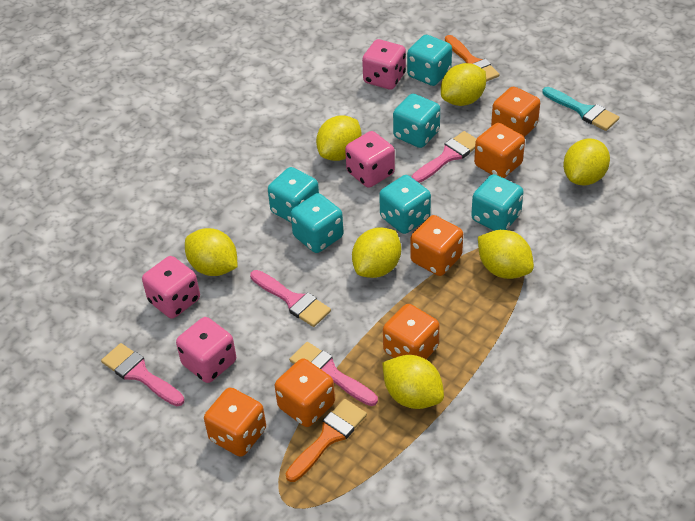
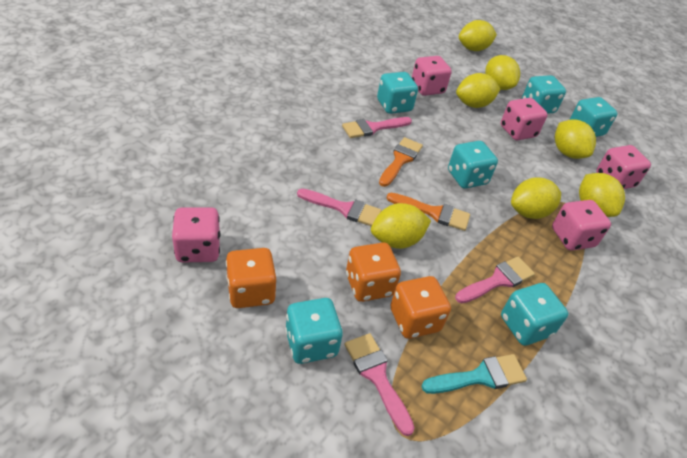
orange dice: [204,387,266,457] [275,358,335,427] [383,304,440,359] [410,215,463,276] [474,123,525,178] [491,87,540,137] = 6 -> [226,248,276,308] [346,243,401,302] [391,276,451,339] = 3
pink dice: [142,256,200,319] [176,317,236,383] [345,131,395,188] [362,39,406,90] = 4 -> [172,207,220,263] [412,56,452,96] [501,98,548,141] [552,200,611,251] [596,145,651,189] = 5

